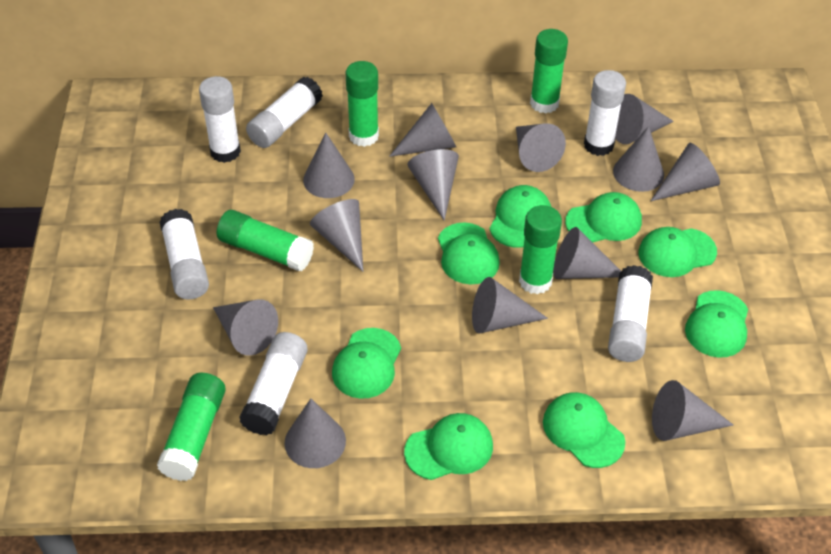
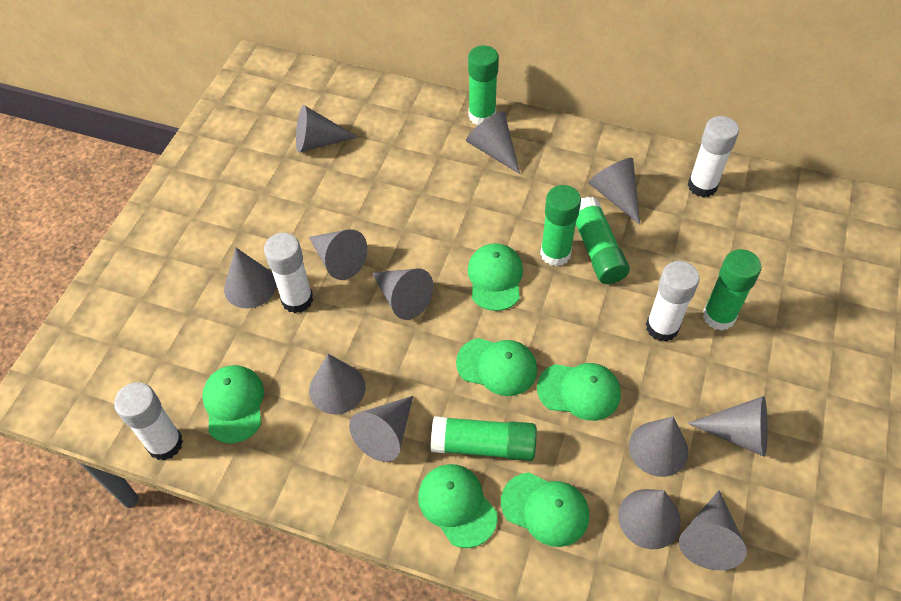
green cap: [332,328,401,399] [404,413,493,480] [438,223,500,284] [489,185,551,248] [543,392,625,468] [565,192,642,242] [639,227,717,277] [685,290,748,358] = 8 -> [202,365,264,443] [418,464,497,548] [456,338,537,396] [468,243,523,311] [501,472,589,547] [537,363,621,421] = 6
grey cone: [213,299,278,356] [284,399,346,468] [303,133,355,198] [310,199,363,272] [389,103,456,157] [408,149,459,221] [472,277,548,333] [516,123,566,172] [553,227,621,279] [613,126,664,192] [615,94,674,144] [651,143,720,201] [652,380,733,441] = 13 -> [224,248,276,309] [296,105,358,153] [309,229,368,280] [309,354,365,414] [349,396,413,462] [372,269,434,320] [466,111,520,174] [588,158,640,225] [618,489,681,549] [629,416,689,477] [679,490,747,570] [687,396,768,457] = 12
white glue stick: [160,209,209,299] [199,76,241,163] [239,332,308,435] [246,77,323,148] [584,70,626,156] [608,265,653,362] = 6 -> [114,382,183,460] [264,233,313,313] [646,261,700,342] [688,116,739,197] = 4

